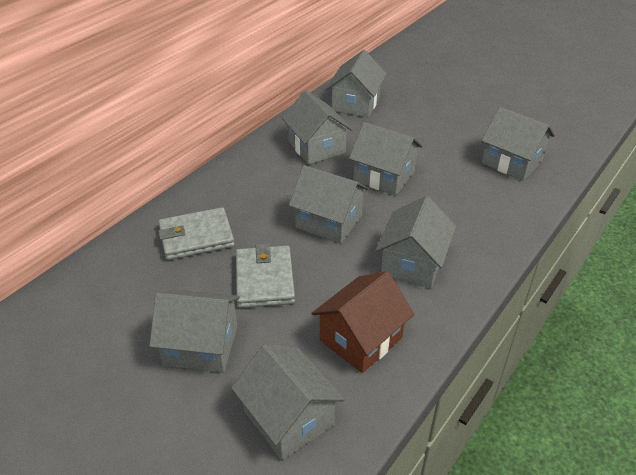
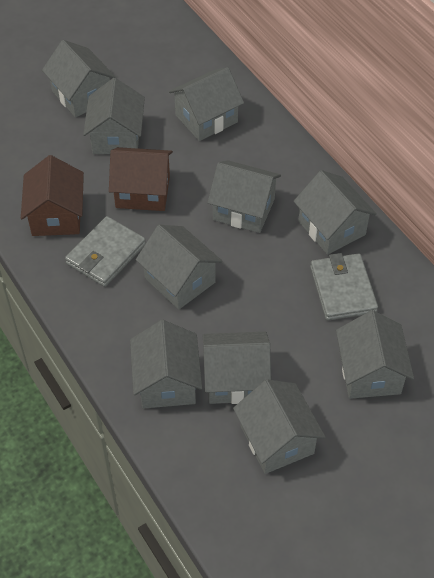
brown house: [311,271,414,373] = 1 -> [21,155,84,236] [109,147,173,211] = 2
grey house: [149,289,240,373] [231,344,345,460] [282,90,353,165] [289,165,369,244] [327,50,386,117] [349,122,423,196] [376,196,456,288] [481,107,555,181] = 8 -> [42,40,116,117] [83,78,145,154] [130,320,202,409] [136,224,223,309] [169,67,244,141] [203,332,271,404] [207,160,281,233] [233,379,325,474] [293,170,377,255] [336,310,414,399] = 10

